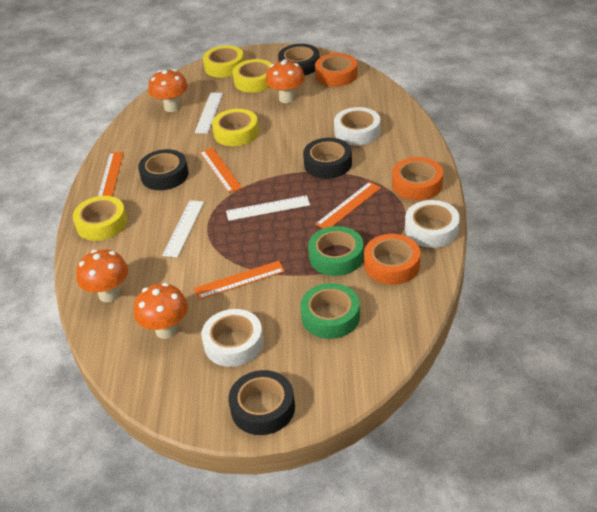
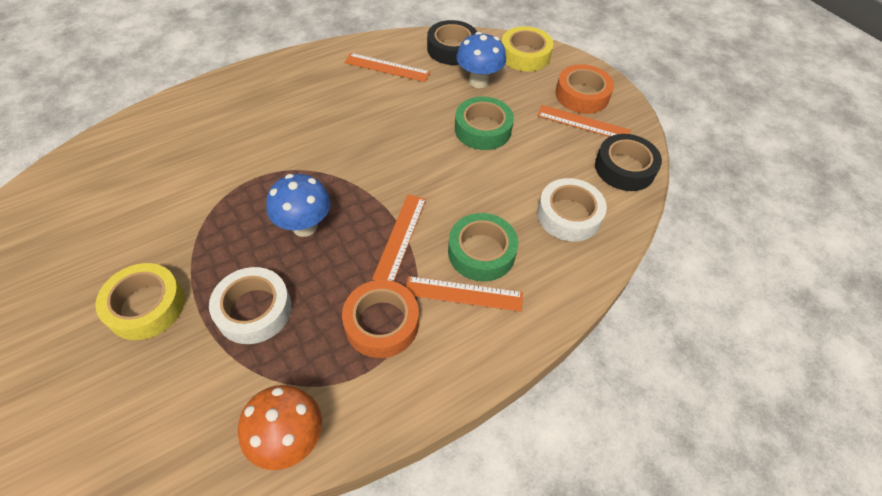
black tape: [138,149,189,190] [228,370,295,435] [278,44,320,76] [303,138,352,179] = 4 -> [427,20,477,65] [595,134,662,191] = 2
blue mushroom: none = 0 -> [266,174,331,237] [456,32,506,88] = 2
orange mushroom: [76,249,128,302] [134,283,188,339] [148,69,188,112] [265,59,305,103] = 4 -> [238,385,322,470] = 1
orange tape: [315,53,358,87] [364,234,420,285] [392,157,443,200] = 3 -> [342,280,419,358] [555,64,614,114] = 2
white ruler: [162,200,204,258] [195,93,223,133] [226,195,310,221] = 3 -> none = 0
white tape: [201,309,264,367] [334,107,380,146] [405,200,460,248] = 3 -> [209,267,292,344] [537,178,607,242] = 2
yellow tape: [73,196,127,241] [203,45,244,78] [212,109,259,146] [233,59,272,93] = 4 -> [95,263,185,340] [502,26,554,72] = 2

